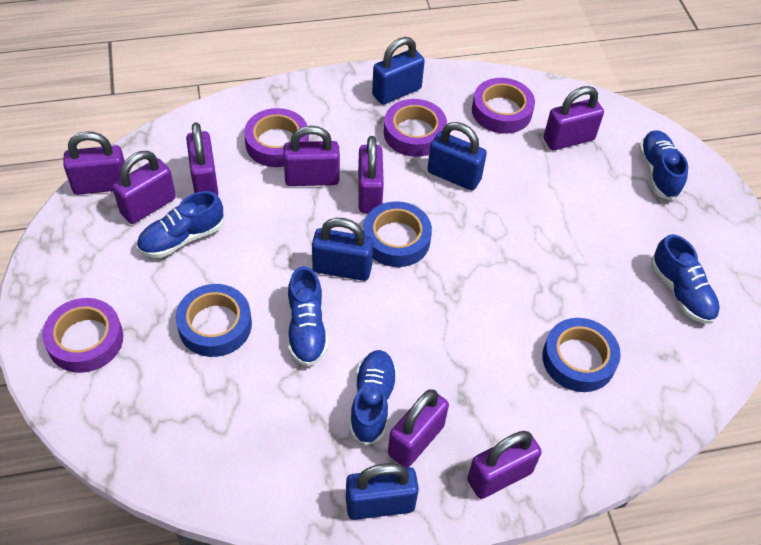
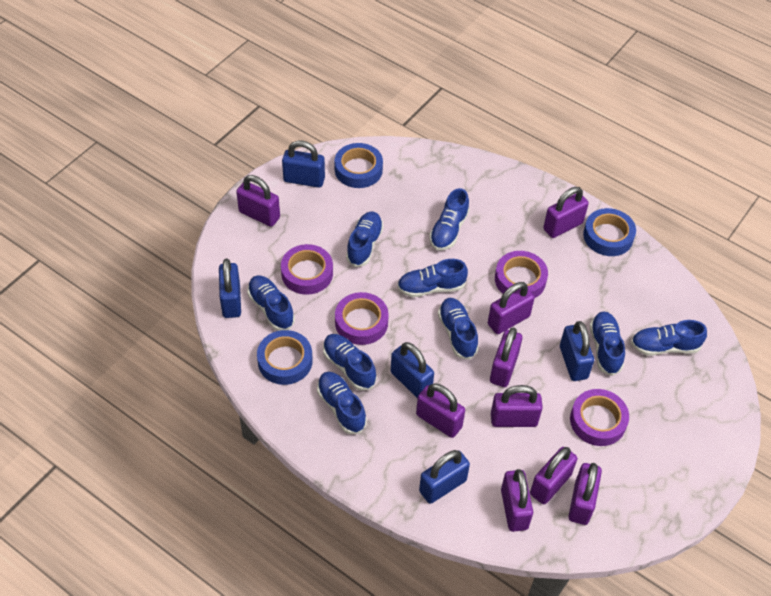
blue padlock: [312,218,373,281] [346,463,419,520] [372,37,425,105] [427,122,487,191] = 4 -> [219,259,241,318] [282,141,325,188] [391,342,434,398] [419,450,470,504] [560,321,594,381] = 5
blue shoe: [137,191,224,258] [288,266,328,367] [349,350,398,446] [639,130,688,201] [651,234,720,324] = 5 -> [247,275,295,331] [317,372,367,434] [323,334,377,391] [346,212,384,267] [397,259,468,297] [429,188,470,250] [438,298,479,360] [590,311,625,376] [631,320,707,355] = 9
purple padlock: [63,131,125,195] [112,151,176,224] [186,122,219,196] [283,126,340,186] [358,136,384,213] [388,389,449,467] [467,431,542,499] [544,86,604,150] = 8 -> [236,175,280,227] [416,383,465,438] [488,282,535,334] [490,328,522,387] [491,385,543,427] [501,469,533,532] [530,447,577,504] [543,187,589,238] [569,463,602,525] = 9

